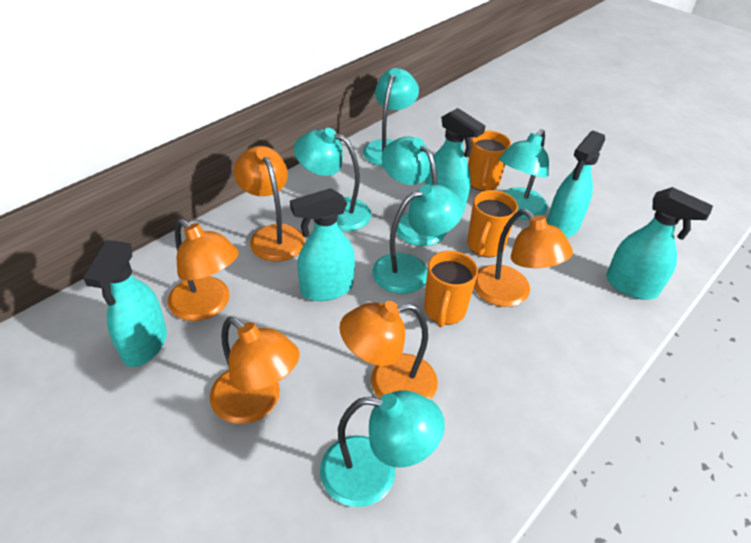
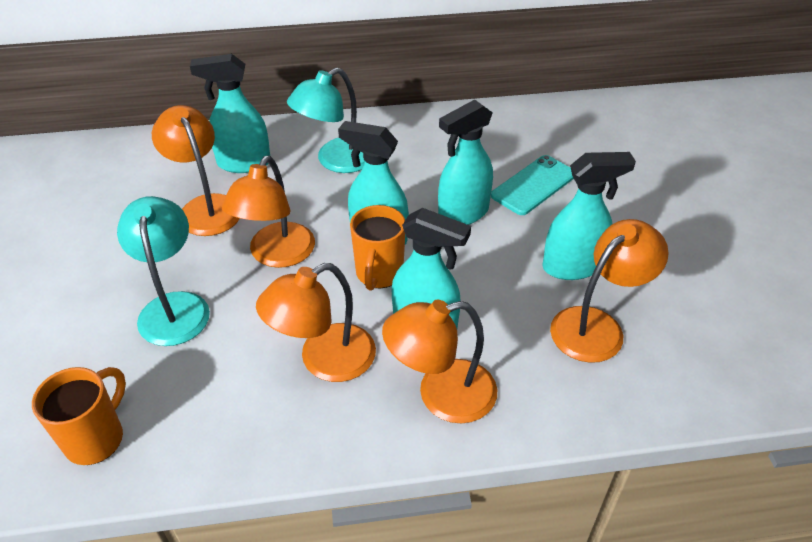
orange mug: [424,251,478,327] [467,190,518,257] [468,130,511,191] = 3 -> [32,367,126,465] [350,205,405,291] = 2
turquoise lamp: [294,128,371,231] [320,390,445,507] [363,68,419,166] [372,184,463,294] [381,136,446,246] [499,129,549,220] = 6 -> [117,196,210,346] [287,68,365,173] = 2
turquoise phone: none = 0 -> [491,155,574,215] = 1

